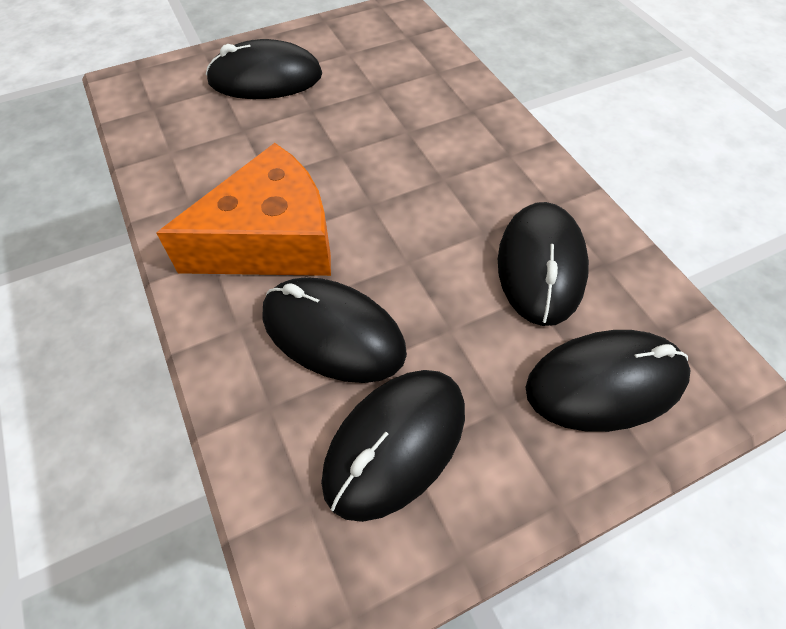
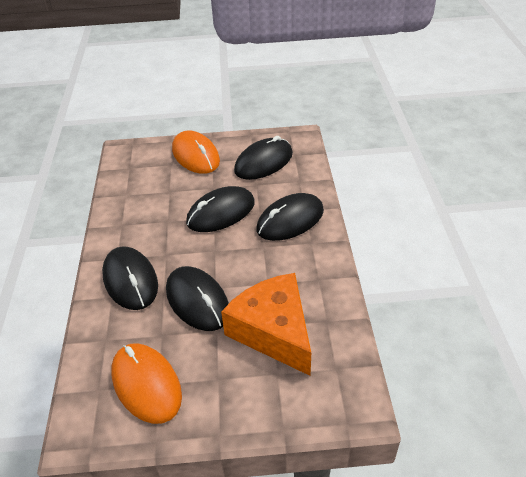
orange mouse: none = 0 -> [111,343,182,424] [172,131,220,174] = 2

